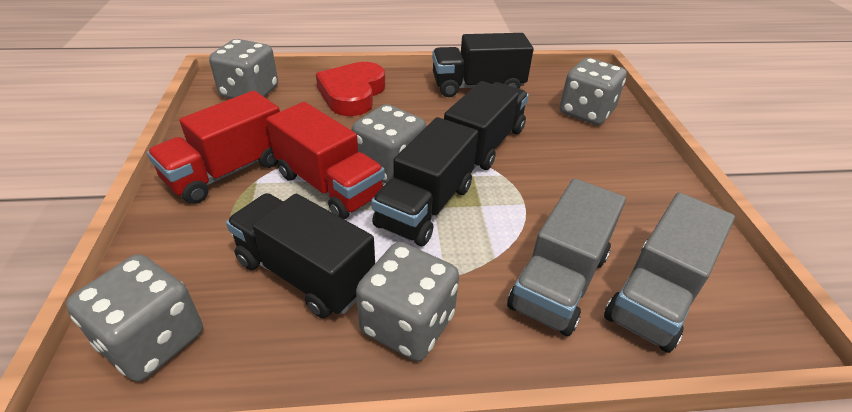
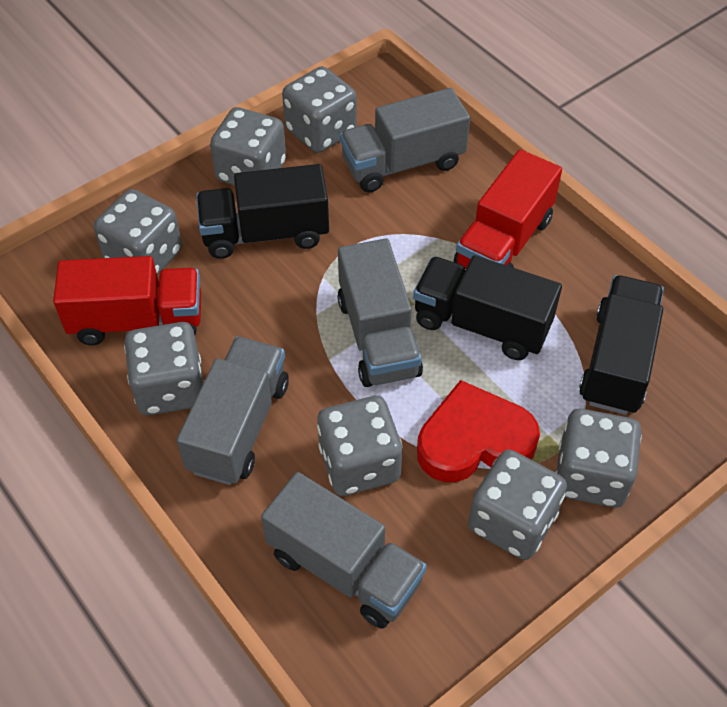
black truck: [226,193,375,318] [371,117,478,246] [432,33,534,97] [444,81,529,170] = 4 -> [196,164,329,259] [413,255,562,360] [579,275,664,415] = 3
grey dice: [66,254,203,382] [209,39,278,99] [352,104,426,183] [356,242,459,361] [559,58,627,125] = 5 -> [94,189,182,275] [124,322,203,416] [210,107,286,186] [282,66,357,153] [317,396,403,496] [468,449,567,560] [556,408,642,508] = 7
grey truck: [507,178,626,336] [604,193,735,353] = 2 -> [177,337,289,485] [261,472,427,628] [337,238,423,387] [340,88,470,192] = 4

